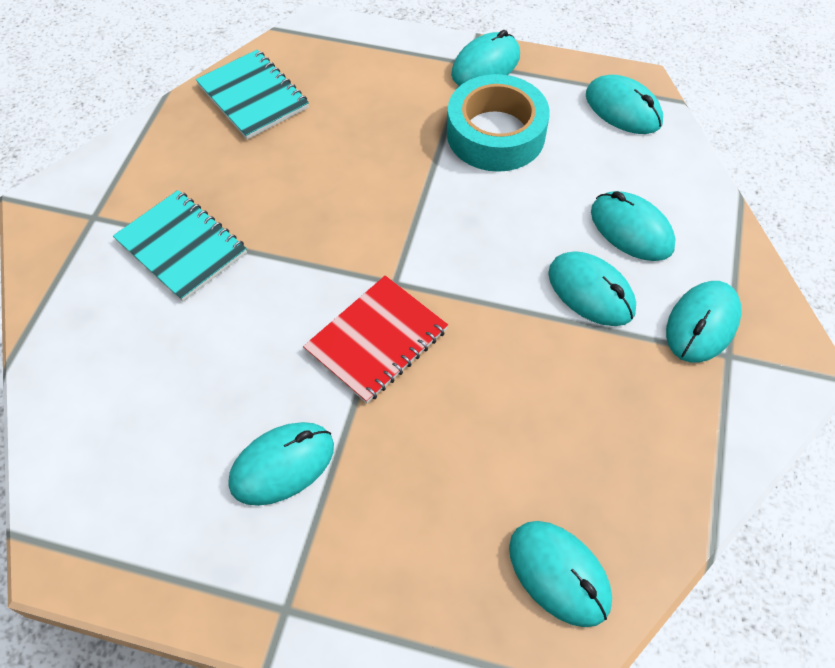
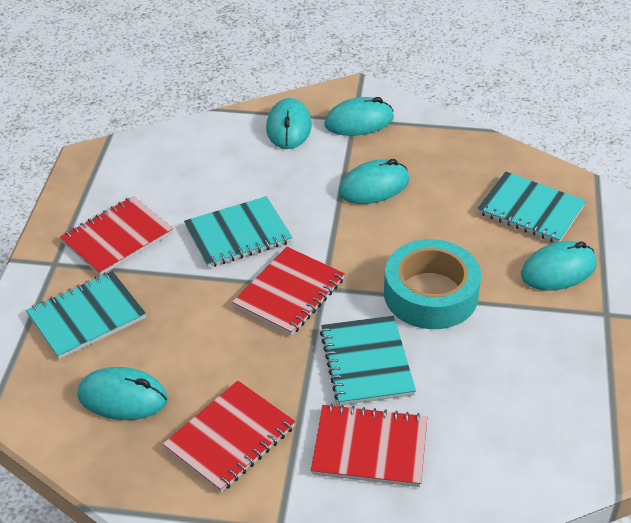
red notebook: [303,275,448,404] = 1 -> [60,196,173,276] [163,381,296,493] [232,247,345,336] [311,404,427,487] = 4
turquoise mouse: [228,422,334,506] [451,30,520,86] [509,521,612,627] [548,251,636,326] [586,75,663,134] [591,191,676,261] [666,281,742,363] = 7 -> [77,367,168,420] [266,98,312,149] [324,97,394,136] [338,159,409,204] [521,241,596,290] = 5
turquoise notebook: [113,190,247,302] [196,49,309,139] = 2 -> [26,271,146,359] [184,196,292,268] [320,316,416,405] [477,172,586,243] = 4

